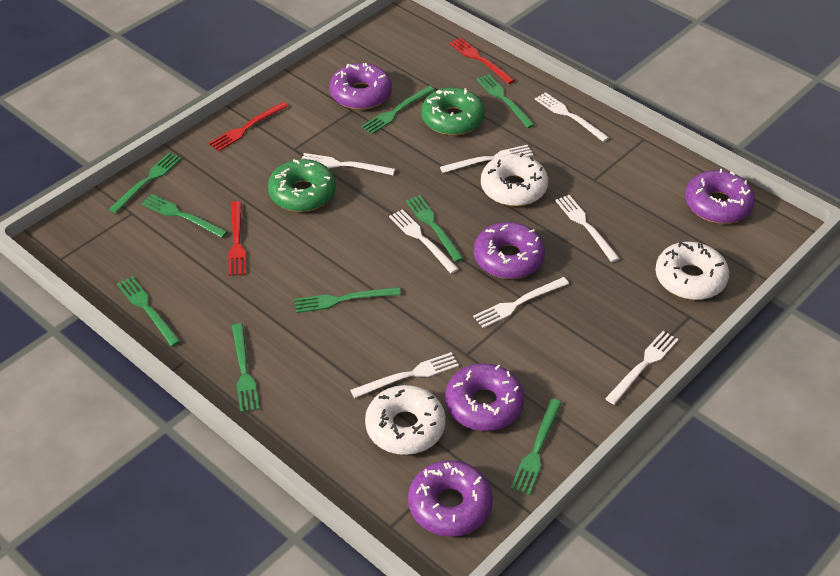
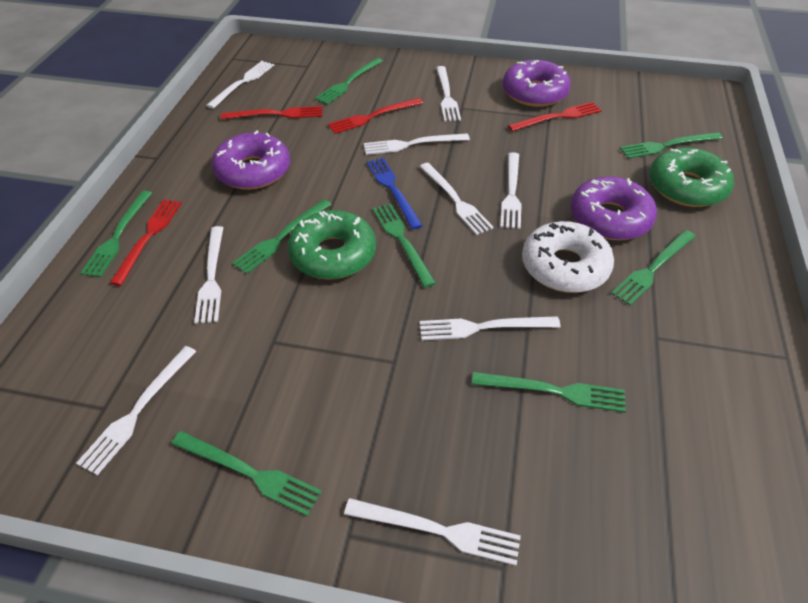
blue fork: none = 0 -> [367,158,423,230] = 1
green fork: [109,153,182,213] [117,276,181,347] [141,194,228,238] [232,323,259,412] [294,287,401,313] [361,86,435,134] [405,195,464,262] [476,74,535,128] [511,399,562,495] = 9 -> [80,191,152,277] [171,431,322,516] [232,199,332,274] [315,58,383,105] [373,203,436,288] [472,372,626,412] [611,230,696,305] [620,132,723,159] = 8
purple donut: [329,63,392,110] [408,460,493,537] [445,363,524,431] [474,222,545,279] [685,169,755,224] = 5 -> [212,130,290,190] [503,60,571,107] [570,176,657,240] = 3
red fork: [209,102,288,151] [228,201,246,276] [449,38,515,84] = 3 -> [110,199,182,286] [221,106,322,120] [328,98,423,134] [508,102,602,131] = 4
white donut: [365,385,446,455] [481,153,548,206] [655,242,729,300] = 3 -> [522,221,614,293] = 1
white fork: [302,153,395,175] [350,352,459,398] [389,209,459,274] [440,145,533,173] [473,277,569,328] [535,92,609,142] [555,195,620,262] [605,331,678,405] = 8 -> [76,346,196,475] [194,226,224,324] [206,61,274,109] [344,498,521,566] [364,133,470,155] [419,163,494,235] [420,316,561,340] [436,66,461,122] [500,152,522,229] = 9

